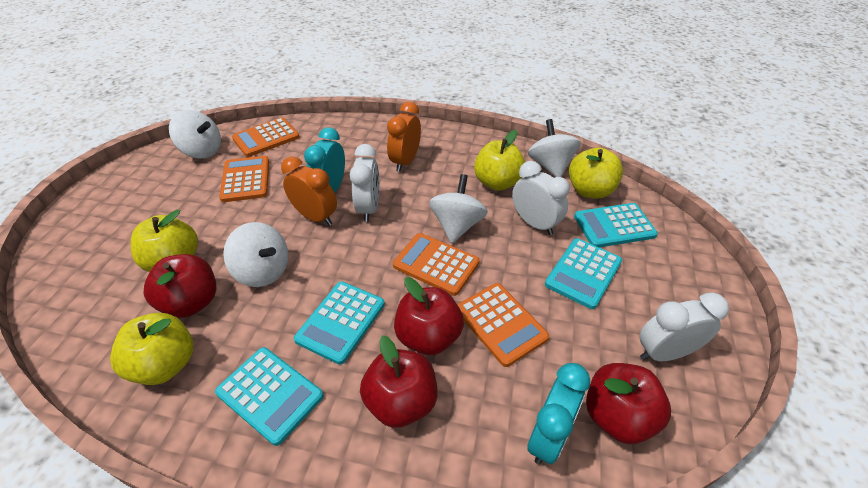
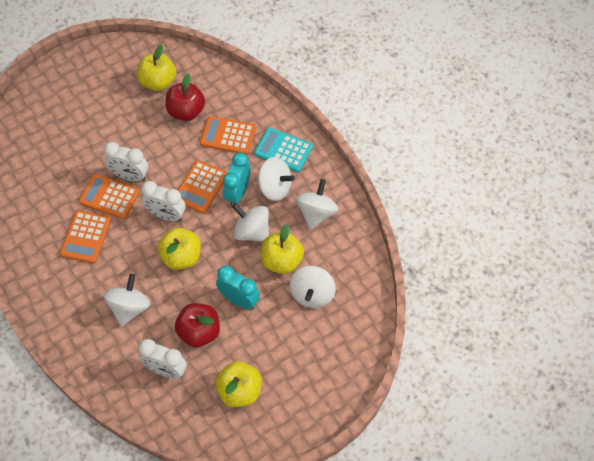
orange clock: [281,157,337,226] [387,102,421,172] = 2 -> none = 0
red apple: [144,254,217,318] [360,335,438,428] [394,277,464,355] [586,363,671,444] = 4 -> [166,73,205,121] [175,303,220,348] = 2
turquoise calculator: [215,347,324,446] [294,282,385,365] [545,238,622,309] [574,203,658,247] = 4 -> [254,128,313,172] = 1
white spinning top: [169,110,221,159] [223,222,288,287] [429,174,488,243] [528,119,581,177] = 4 -> [104,274,150,327] [232,203,269,242] [256,157,295,201] [290,266,336,308] [295,179,338,230] = 5

